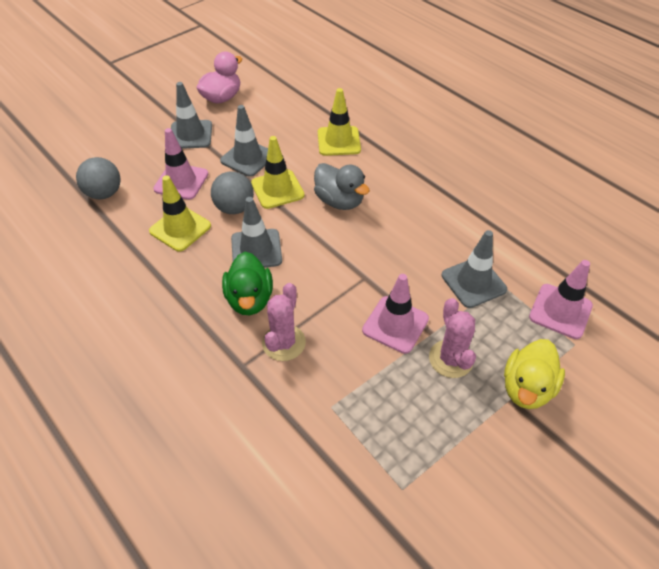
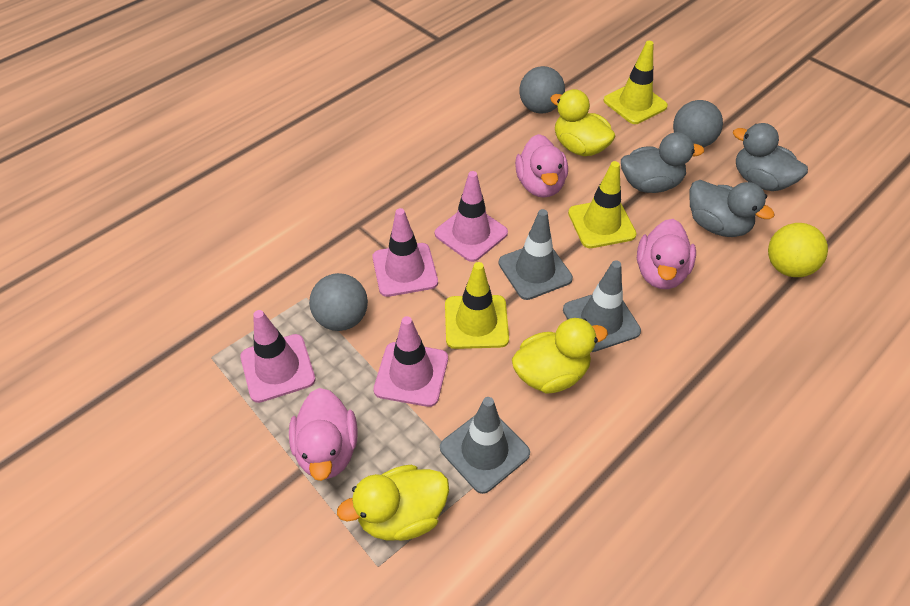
green duck: [222,252,273,315] = 1 -> none = 0
grey ball: [76,157,121,199] [211,171,254,214] = 2 -> [309,273,368,331] [519,66,565,114] [673,100,723,148] = 3
grey duck: [314,163,370,210] = 1 -> [621,132,704,193] [690,180,775,237] [733,123,808,191] = 3
grey traffic cone: [171,82,212,149] [220,105,268,177] [231,197,282,268] [442,230,507,308] = 4 -> [440,397,530,494] [498,209,573,300] [563,260,641,352] = 3
pink cactus: [262,283,306,361] [429,298,476,378] = 2 -> none = 0
pink duck: [197,52,242,103] = 1 -> [289,388,357,481] [515,134,568,198] [637,219,696,289] = 3
pink traffic cone: [153,128,208,200] [362,274,429,354] [529,260,593,339] = 3 -> [240,310,315,403] [373,208,438,297] [374,316,448,407] [435,171,508,262] = 4
yellow ball: none = 0 -> [768,223,828,277] = 1
yellow duck: [504,339,565,409] = 1 -> [337,465,449,541] [512,318,608,394] [550,89,616,156] = 3

